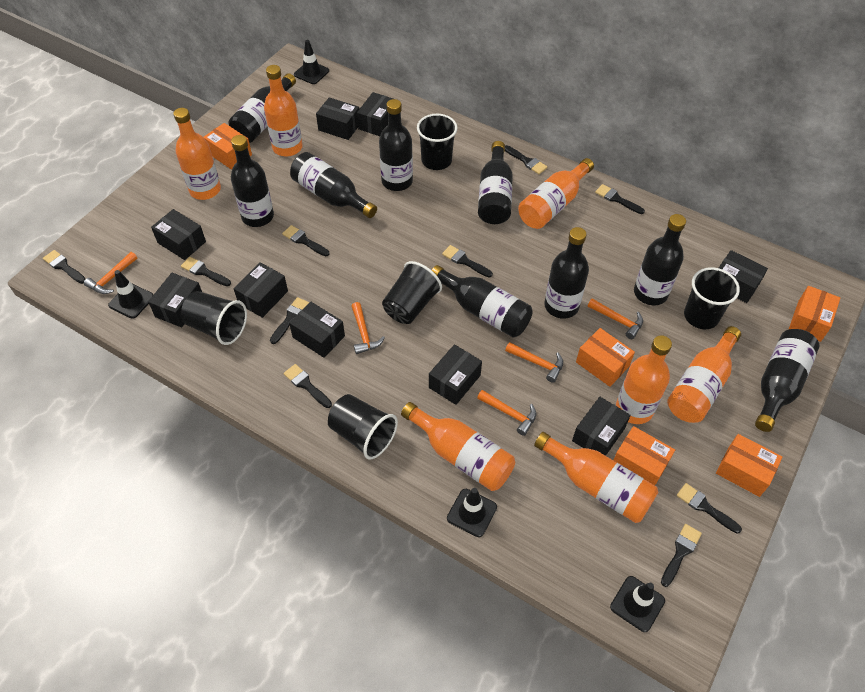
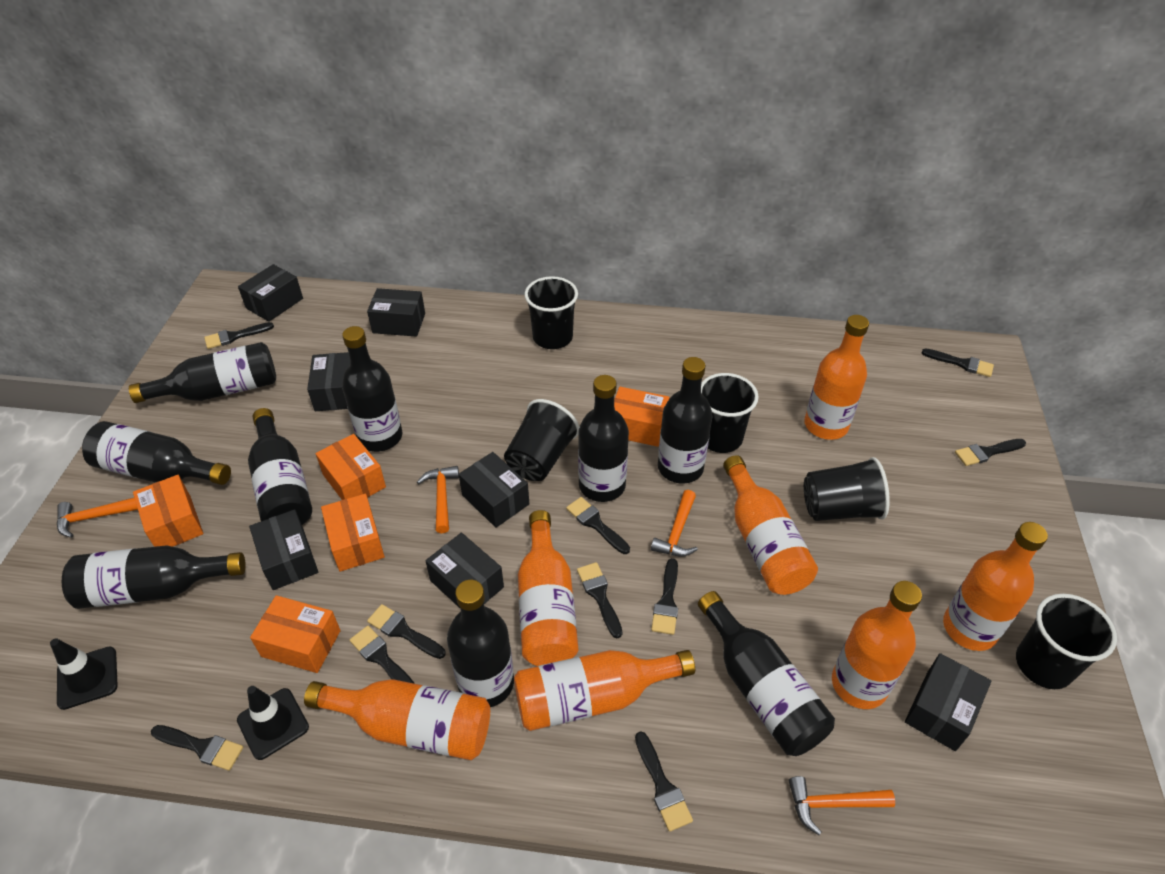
black box: [148,273,202,328] [151,209,206,260] [234,262,288,318] [289,302,345,358] [316,97,359,140] [357,92,393,136] [429,344,482,405] [572,397,631,456] [719,250,768,303] = 9 -> [238,264,303,322] [249,509,318,590] [307,352,350,411] [367,288,425,337] [426,533,504,608] [459,452,529,528] [905,653,991,751] = 7
black traffic cone: [108,270,153,319] [294,40,329,84] [447,488,497,537] [610,576,665,632] = 4 -> [50,638,118,710] [237,686,309,760] = 2
orange hammer: [84,252,138,294] [351,302,385,354] [477,390,536,436] [505,342,563,383] [587,298,643,339] = 5 -> [57,498,138,538] [417,466,459,533] [651,490,698,557] [789,776,895,835] = 4

